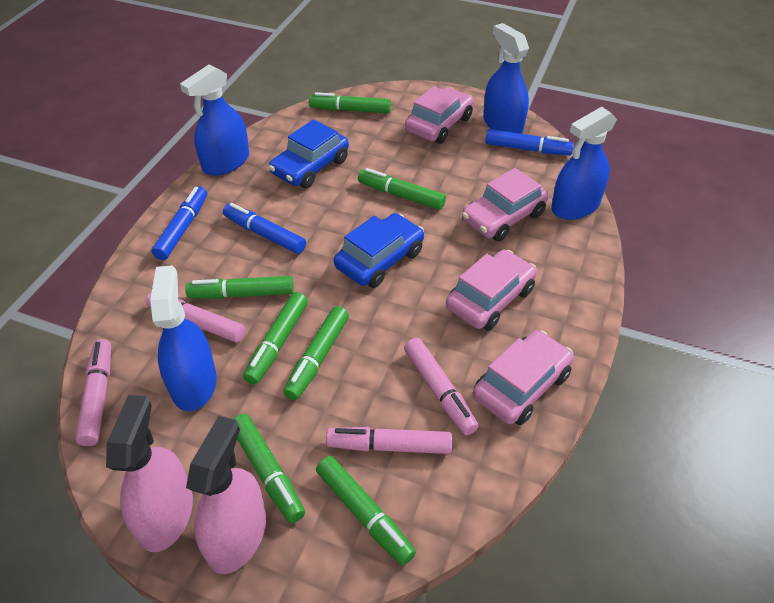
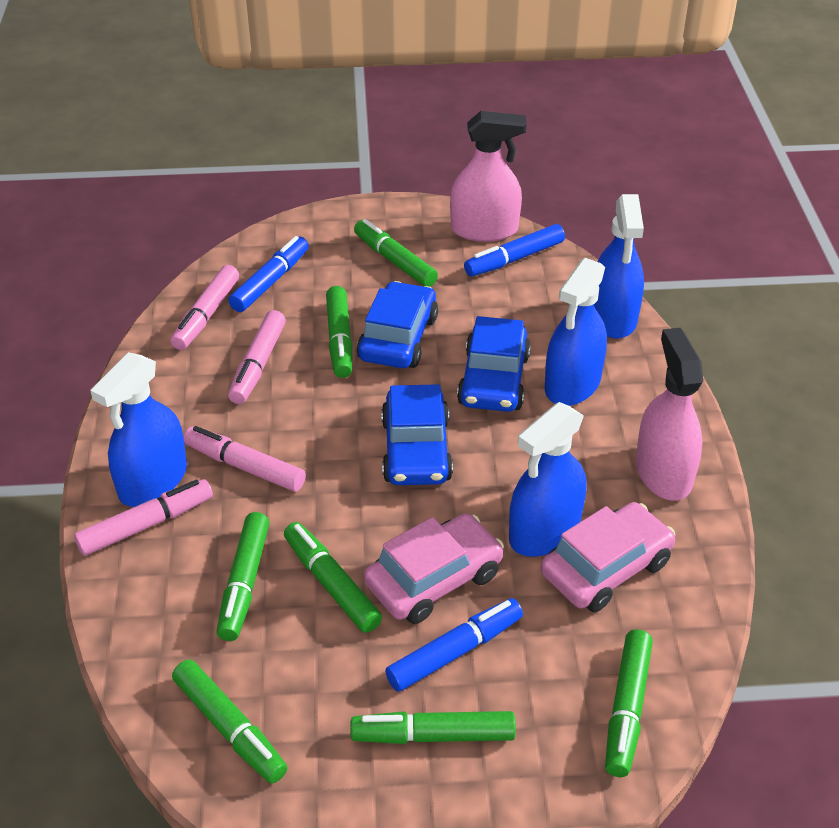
blue car: [269,119,349,188] [334,213,424,288] = 2 -> [357,281,438,368] [381,384,453,485] [457,316,531,412] = 3
pink car: [405,86,474,144] [446,250,537,331] [462,168,549,241] [473,330,574,425] = 4 -> [364,513,504,624] [541,502,675,612] = 2

